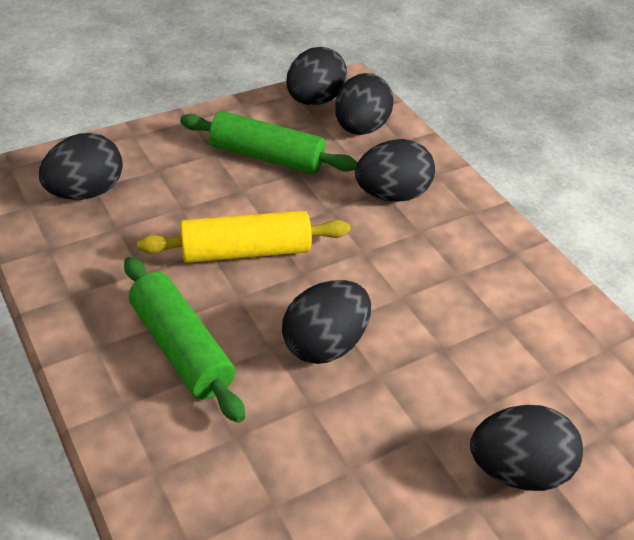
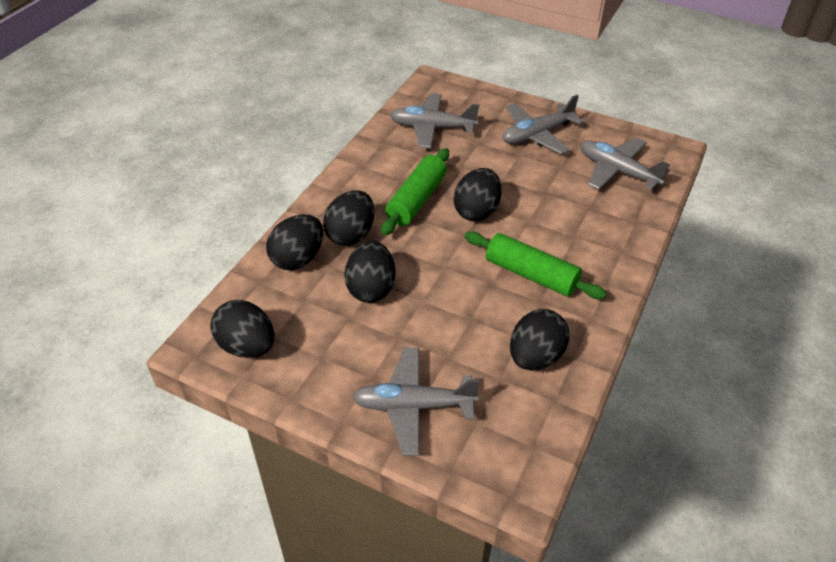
grey plane: none = 0 -> [353,347,480,456] [390,93,479,148] [503,95,584,154] [581,138,670,191] = 4
yellow rolling pin: [137,211,350,263] = 1 -> none = 0

